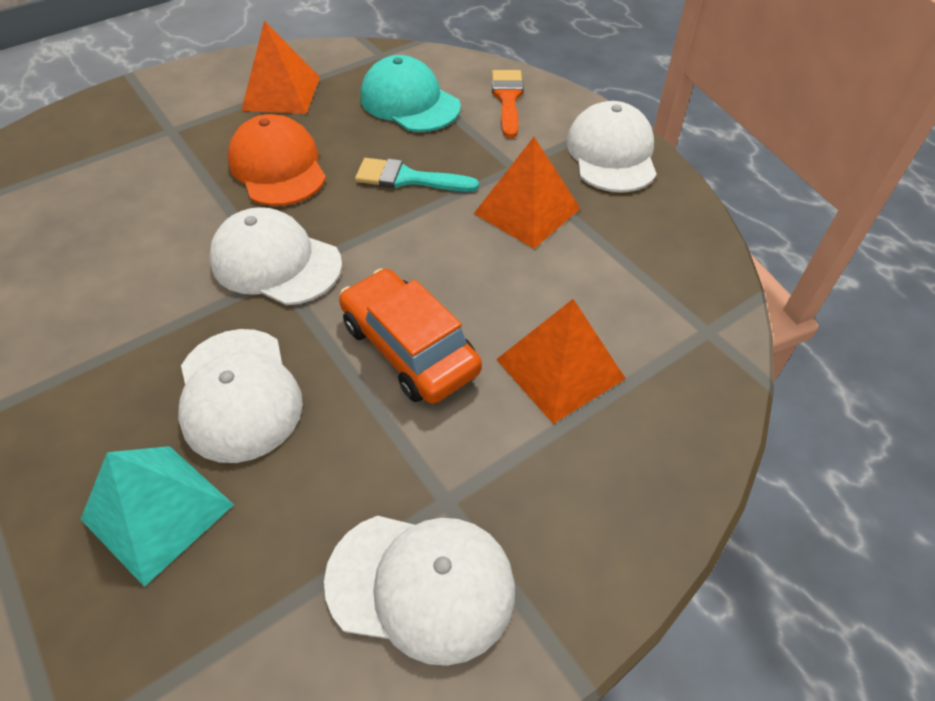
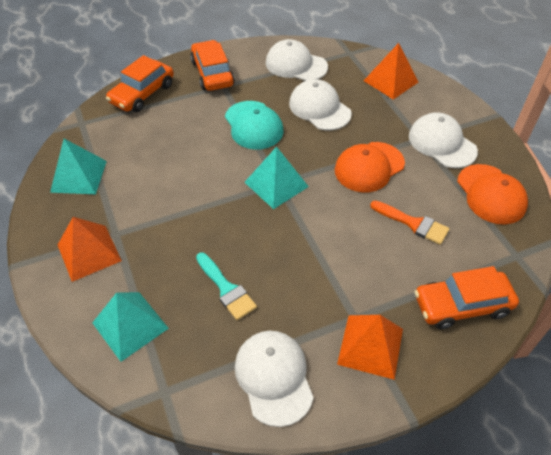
orange cap: [228,114,326,206] = 1 -> [335,142,405,192] [457,164,528,225] = 2
orange car: [339,268,482,404] = 1 -> [106,55,174,112] [190,40,235,91] [414,266,519,329] = 3
turquoise pyramid: [81,446,234,587] = 1 -> [50,139,107,194] [92,292,169,362] [245,146,309,209] = 3

